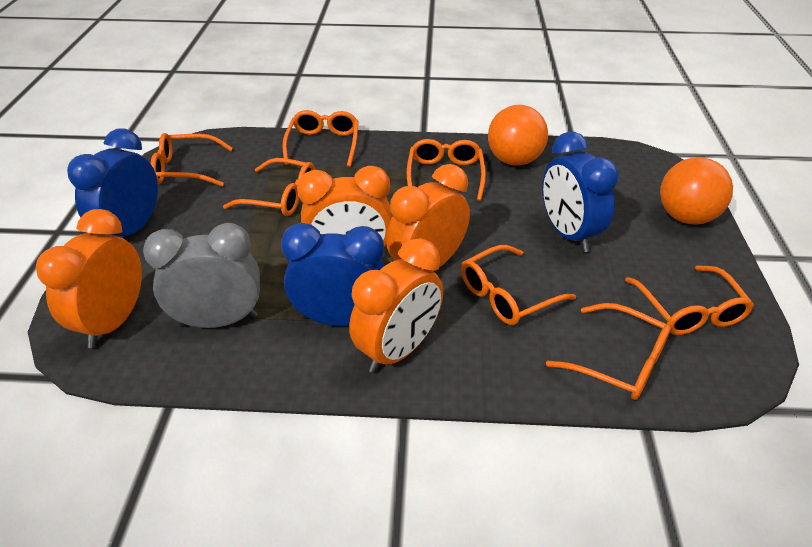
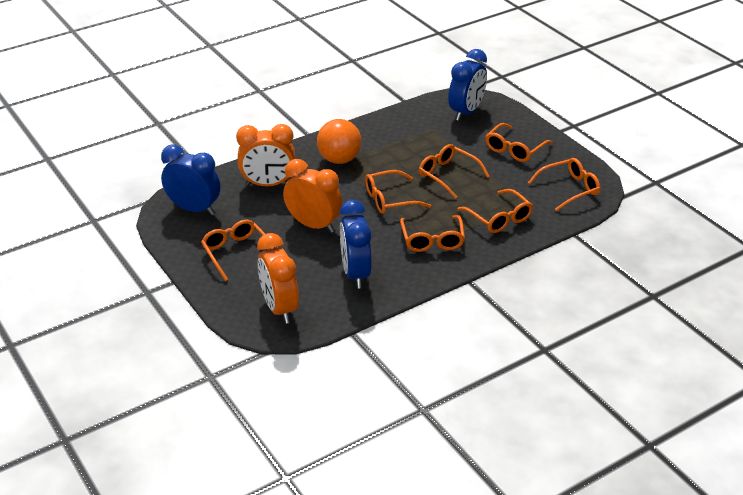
grey clock: [143,223,260,328] = 1 -> none = 0
orange ball: [488,105,548,166] [660,157,733,225] = 2 -> [317,119,362,164] = 1
orange clock: [36,209,142,348] [297,166,392,258] [349,238,443,373] [386,164,470,271] = 4 -> [236,124,295,186] [257,233,299,324] [283,159,342,233] = 3

